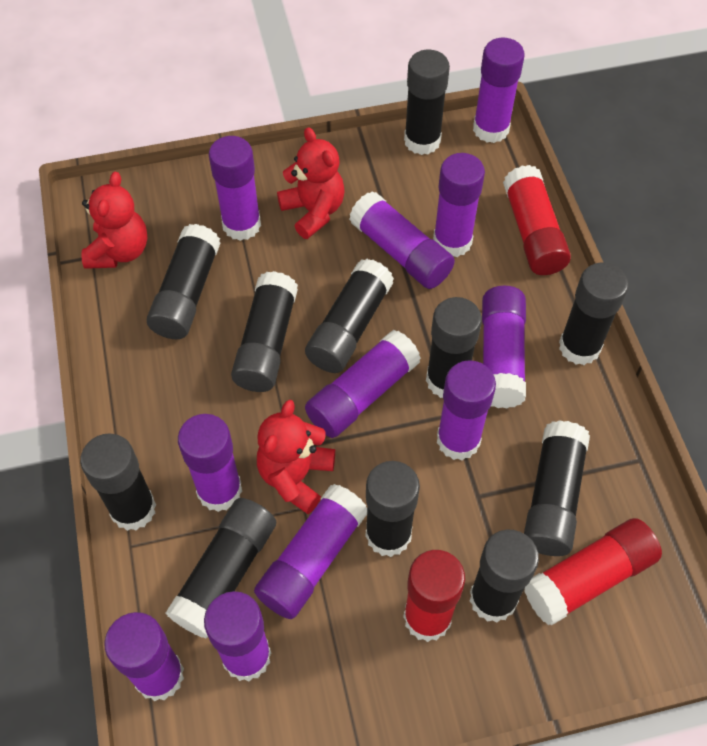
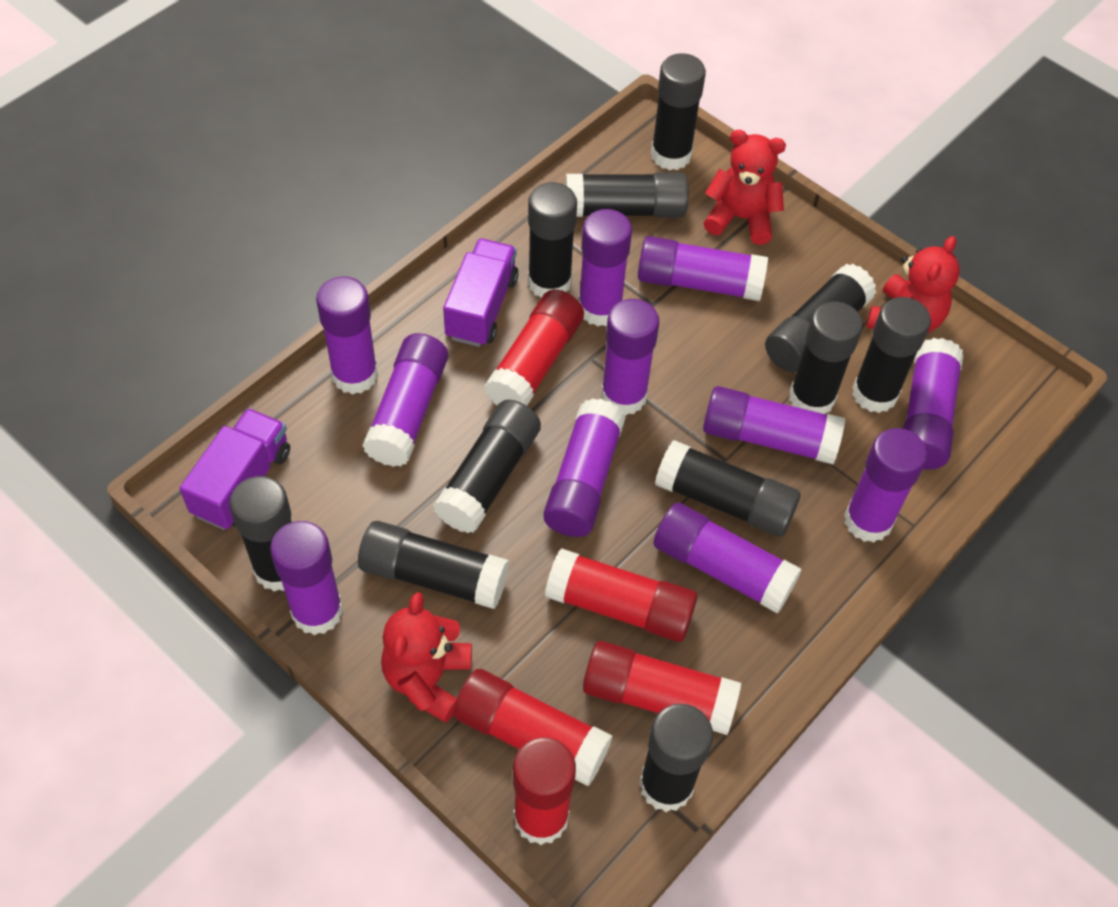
purple truck: none = 0 -> [179,408,290,530] [443,239,518,347] = 2
red glue stick: [403,550,465,642] [503,165,571,275] [524,518,662,625] = 3 -> [453,669,612,786] [484,290,584,406] [513,737,576,845] [545,548,698,642] [583,641,741,735] = 5

